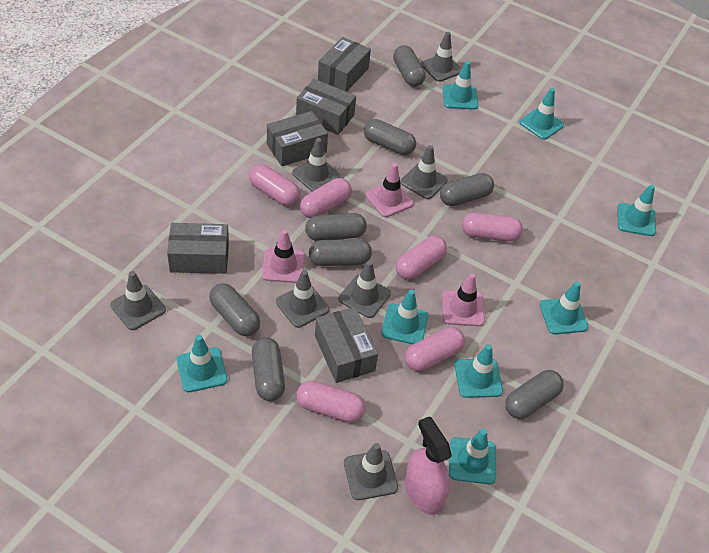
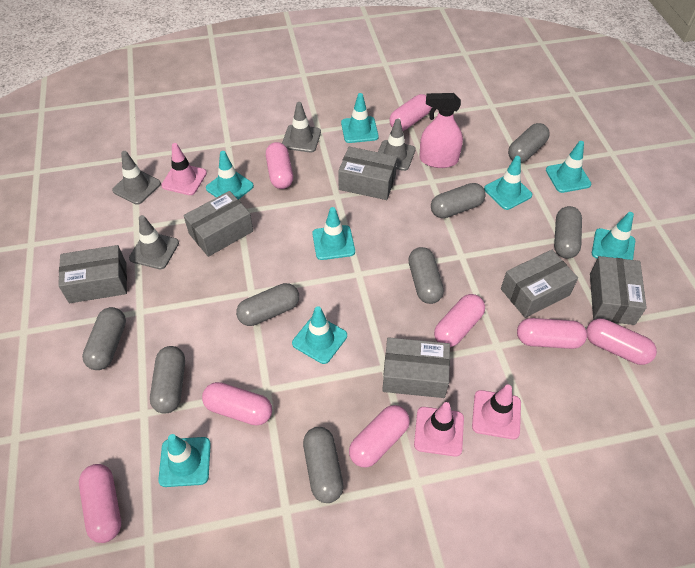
grey box: [167,223,229,274] [267,111,328,166] [296,79,356,135] [315,307,378,383] [318,37,371,92] = 5 -> [58,245,127,303] [183,191,253,257] [338,147,397,200] [382,337,450,398] [501,250,578,318] [590,256,647,325] = 6
grey traffic cone: [110,271,166,330] [276,270,329,328] [292,138,341,192] [339,261,391,318] [344,443,398,500] [400,145,448,199] [421,32,462,82] = 7 -> [112,151,161,205] [129,215,179,269] [282,102,321,152] [378,119,416,171] = 4
pink capsule: [249,164,300,206] [296,381,366,423] [300,178,352,218] [396,236,447,280] [405,327,465,371] [462,212,523,242] = 6 -> [79,464,121,543] [202,382,272,426] [266,142,293,189] [349,405,410,467] [389,94,432,131] [434,294,485,347] [517,318,587,349] [586,319,657,365] = 8

